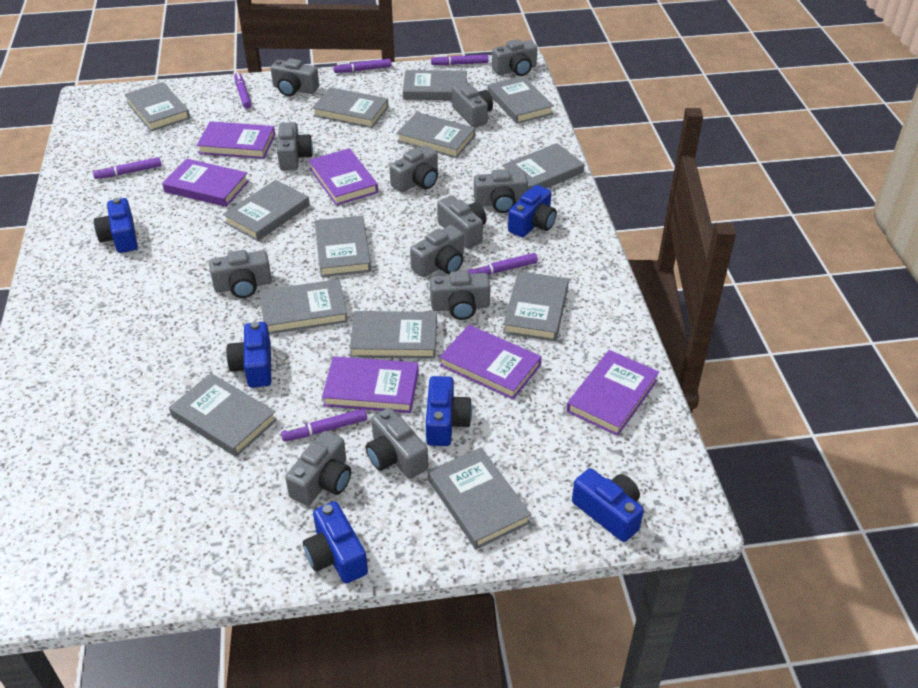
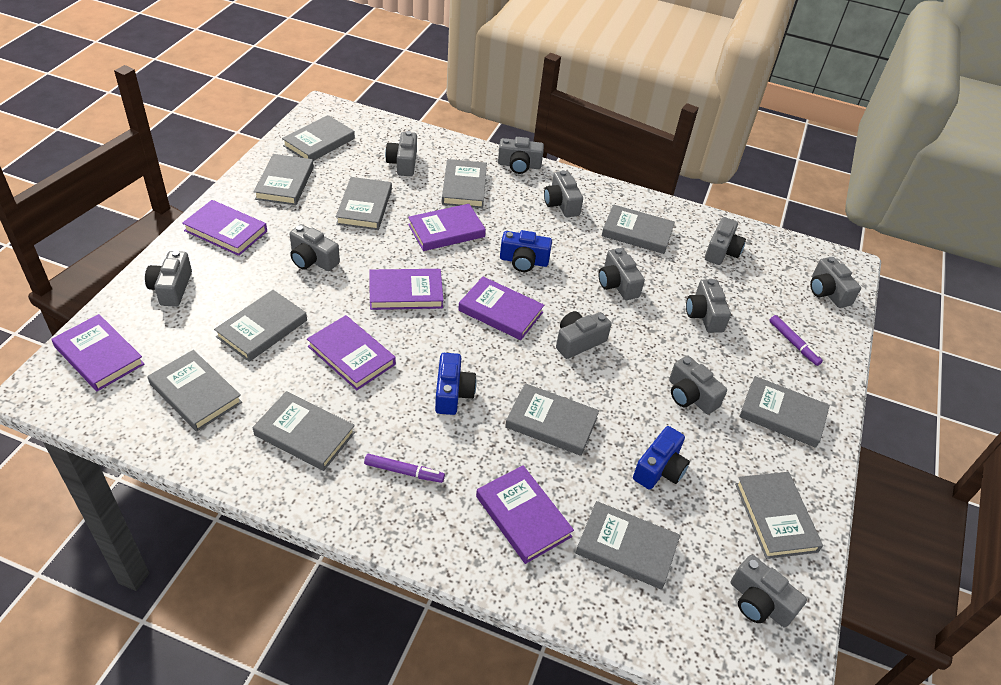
blue camera: [94,198,138,253] [226,322,271,388] [303,501,368,584] [426,376,472,446] [508,185,557,237] [572,468,644,542] = 6 -> [435,353,477,415] [500,230,552,272] [633,426,690,489] = 3
grey book: [124,82,190,131] [169,373,277,457] [223,180,310,241] [260,279,348,334] [312,87,389,128] [315,216,371,277] [349,311,437,359] [397,112,475,158] [403,70,467,100] [428,447,531,549] [488,76,554,124] [502,143,584,190] [503,271,569,341] = 13 -> [147,350,242,432] [214,290,307,362] [253,391,355,471] [254,154,314,205] [282,115,355,161] [336,177,392,230] [442,159,487,208] [505,383,599,456] [576,501,680,589] [601,204,675,254] [735,472,823,559] [739,376,830,448] = 12
purple book: [162,159,249,207] [197,121,275,159] [308,148,378,205] [322,356,419,413] [440,325,542,400] [566,350,659,436] = 6 -> [51,314,144,391] [182,200,267,256] [307,315,396,390] [370,269,443,310] [408,204,486,251] [458,277,544,340] [476,465,574,564] = 7
purple marker: [93,157,161,179] [234,72,251,109] [281,409,367,441] [333,59,391,73] [431,55,488,65] [467,253,538,275] = 6 -> [364,454,445,483] [769,315,823,366] = 2

